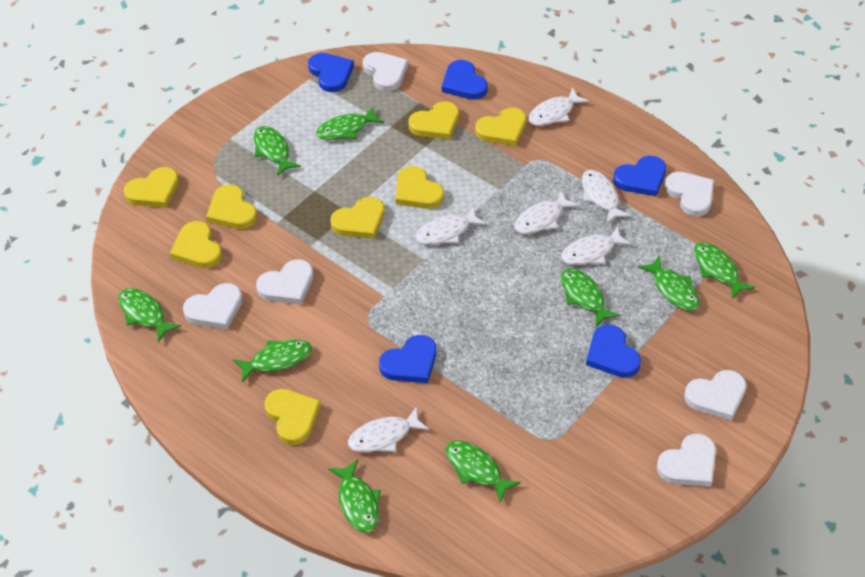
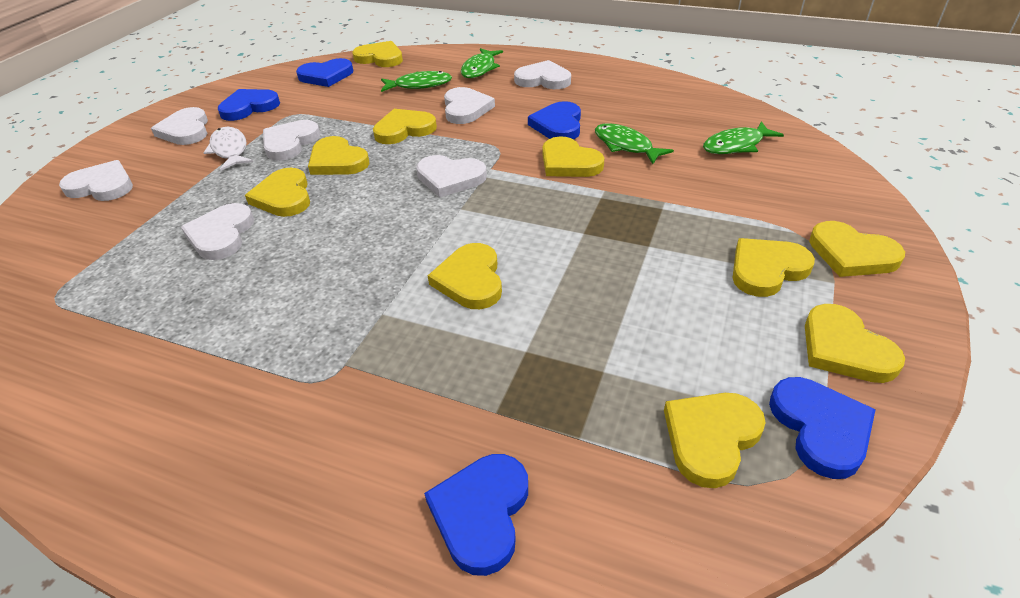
green fish: [118,288,181,342] [233,339,312,382] [254,126,301,176] [316,107,384,140] [328,459,381,533] [446,441,521,502] [561,268,620,327] [638,256,700,311] [694,242,755,299] = 9 -> [381,71,452,92] [461,48,503,78] [595,124,674,164] [703,121,784,154] = 4
white fish: [348,406,429,452] [415,206,487,245] [515,191,579,234] [528,87,589,126] [561,226,632,265] [582,170,631,224] = 6 -> [203,127,253,171] = 1
white heart: [183,283,243,329] [256,259,314,305] [363,52,408,92] [657,434,716,487] [665,172,714,216] [684,370,747,421] = 6 -> [59,160,133,201] [151,107,208,145] [181,203,254,260] [263,120,320,161] [416,155,487,198] [444,87,495,124] [514,60,571,89] = 7
yellow heart: [124,167,179,208] [170,221,222,268] [206,185,257,229] [264,389,321,445] [331,197,385,239] [396,166,444,209] [409,101,459,140] [475,108,527,146] = 8 -> [245,168,310,217] [308,136,369,175] [353,41,403,67] [373,109,437,144] [428,243,502,309] [543,137,604,177] [664,393,766,488] [733,238,815,297] [805,304,905,383] [809,221,905,277] = 10

